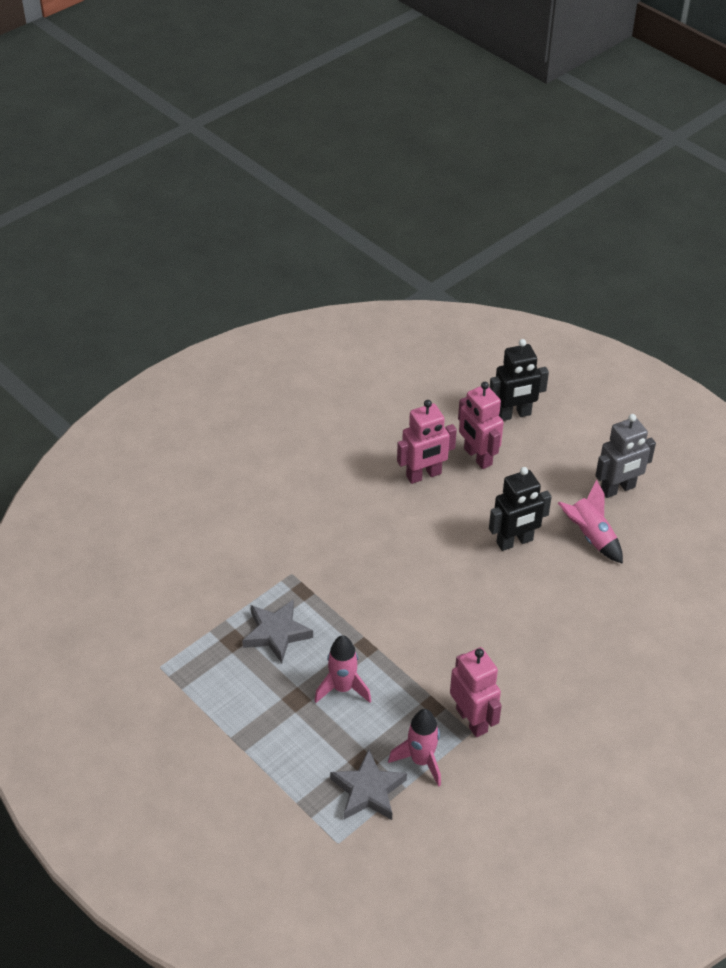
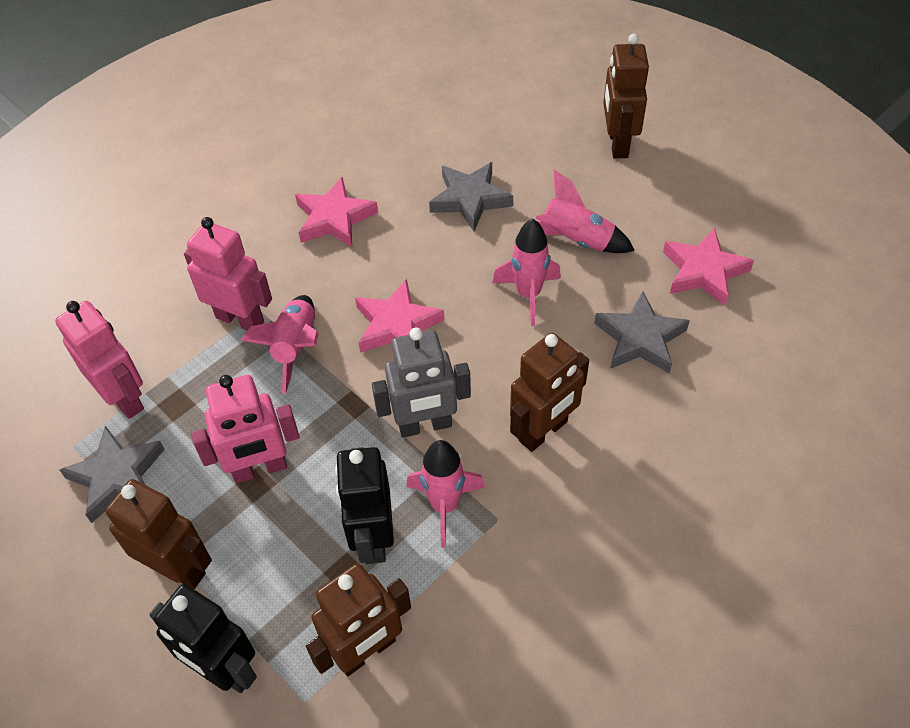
brown robot: none = 0 -> [105,479,212,589] [306,563,411,676] [510,333,589,452] [603,34,649,158] = 4
grey star: [242,599,313,663] [330,749,407,820] = 2 -> [60,426,165,523] [429,162,513,231] [594,291,690,373] = 3
pink rocket: [314,635,371,703] [388,709,441,786] [558,479,623,564] = 3 -> [240,295,319,394] [406,440,485,548] [492,219,561,326] [536,170,635,253] = 4
pink star: none = 0 -> [295,177,378,247] [355,279,444,352] [663,228,754,306] = 3

